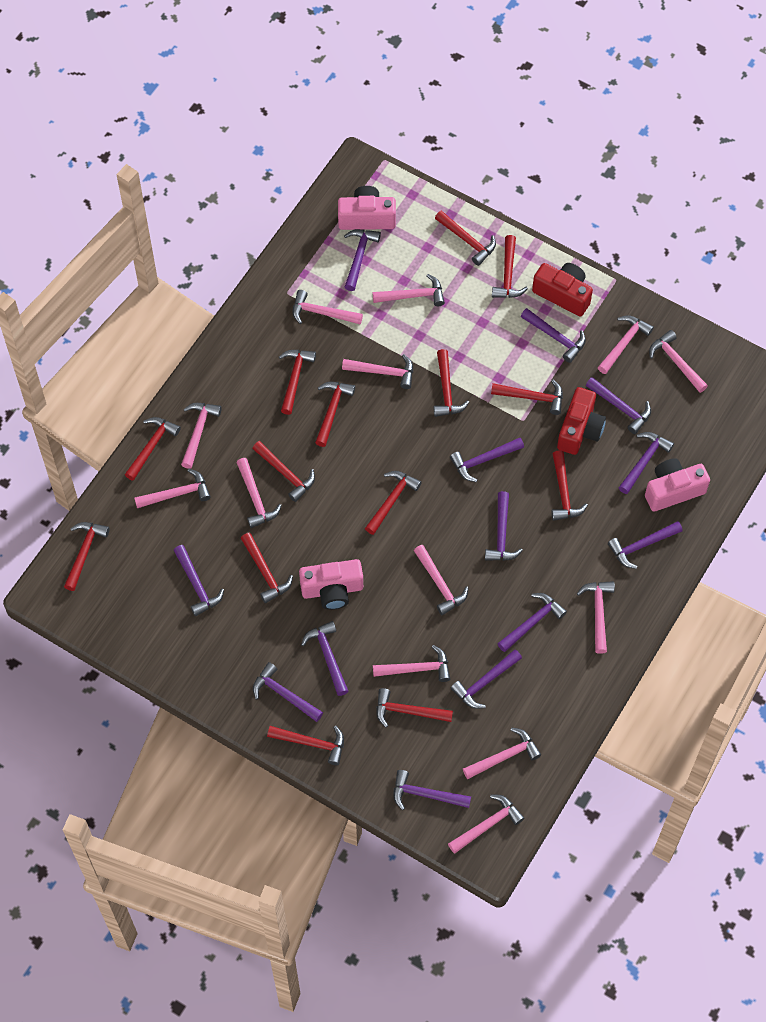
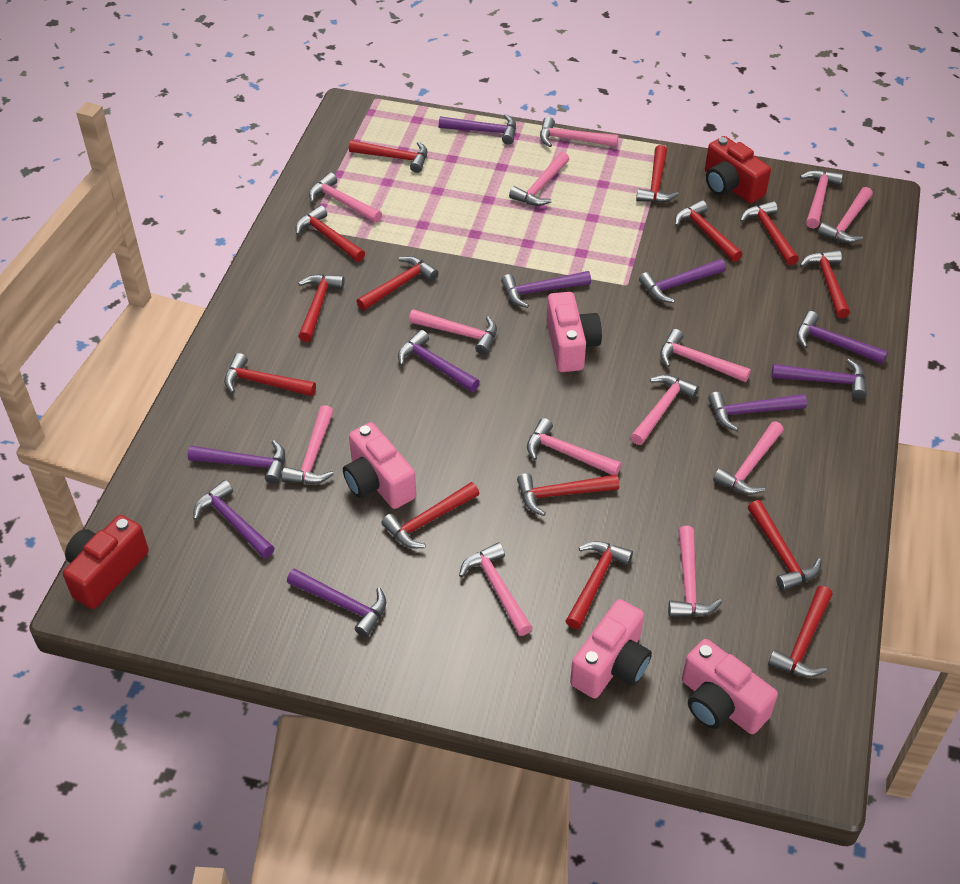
pink camera: [299,559,363,610] [338,186,396,230] [645,458,710,512] = 3 -> [343,422,416,509] [546,292,602,372] [570,599,652,698] [682,639,778,734] = 4
purple hammer: [174,545,224,616] [253,662,323,722] [301,621,348,696] [344,229,381,291] [393,770,471,810] [450,438,524,482] [451,649,522,709] [485,491,523,561] [497,593,567,652] [521,308,586,363] [586,377,651,434] [608,521,683,569] [618,432,674,494] = 13 -> [188,440,285,484] [193,480,274,558] [287,568,386,637] [398,330,480,392] [439,114,516,144] [501,271,591,308] [639,259,726,303] [708,392,807,431] [771,359,867,399] [797,311,888,364] = 10

